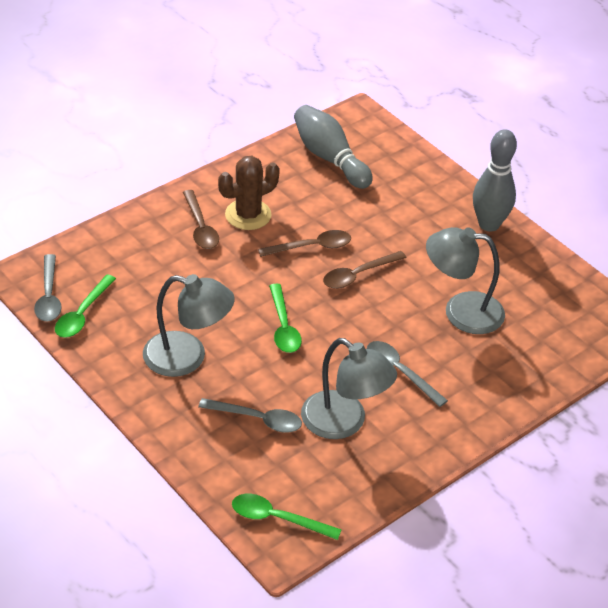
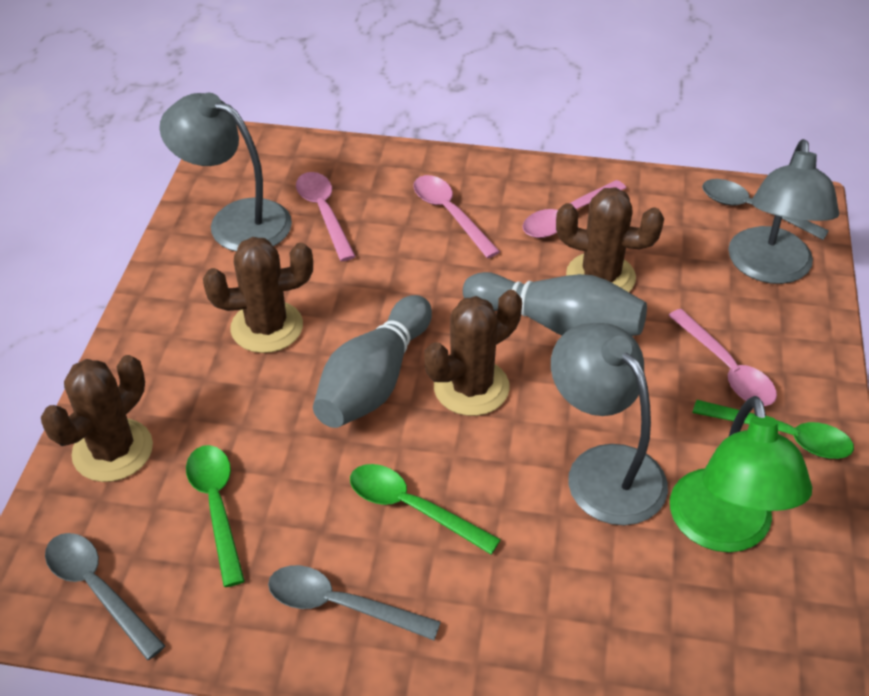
brown cactus: [218,156,280,230] = 1 -> [41,355,153,482] [203,237,313,353] [424,290,522,416] [556,187,664,292] = 4
brown spoon: [183,190,219,249] [258,230,351,257] [323,251,407,289] = 3 -> none = 0
green lamp: none = 0 -> [670,396,812,552] = 1
pink spoon: none = 0 -> [296,172,356,261] [413,175,500,258] [523,180,626,238] [668,309,777,406] = 4

